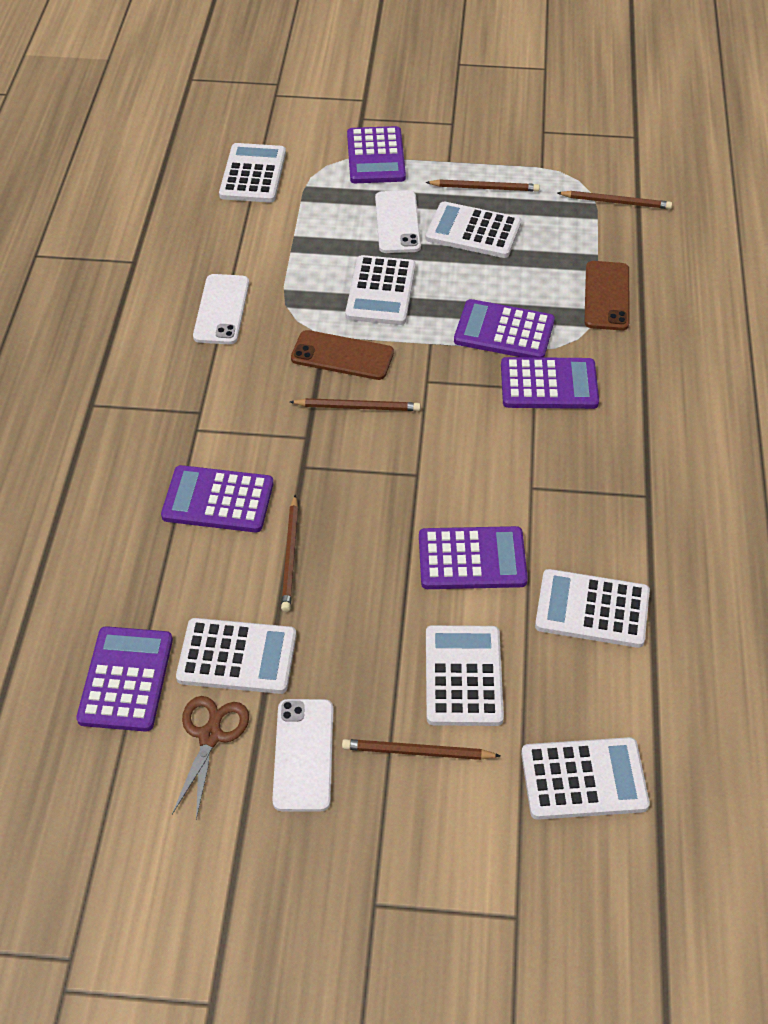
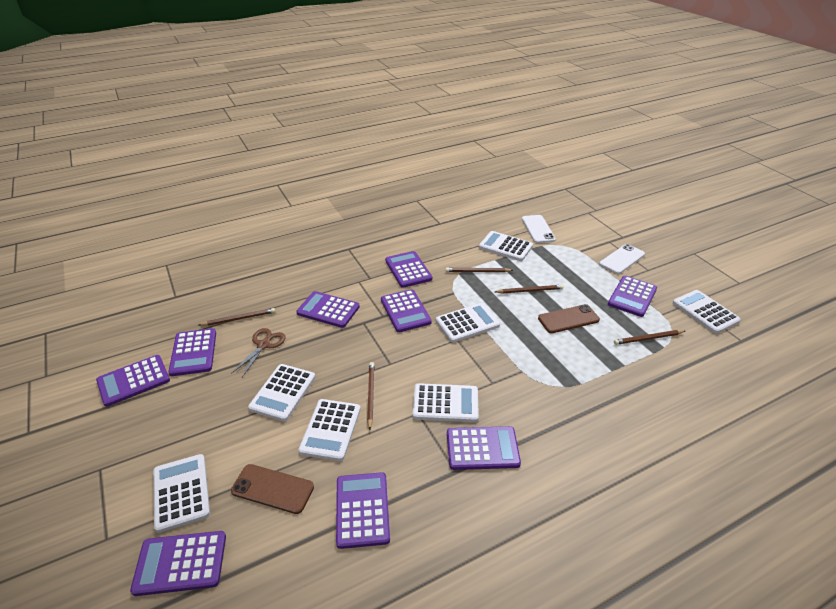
purple calculator: [76,626,173,732] [161,465,273,532] [347,126,406,183] [419,526,528,589] [454,299,555,357] [501,357,599,409] = 6 -> [96,355,170,407] [130,531,226,596] [168,328,216,376] [296,291,360,328] [336,472,390,549] [381,289,432,332] [385,251,432,288] [447,426,521,470] [608,276,657,317] = 9
white phone: [193,274,249,344] [272,699,333,812] [375,190,421,253] = 3 -> [522,215,556,243] [599,244,645,274] = 2

